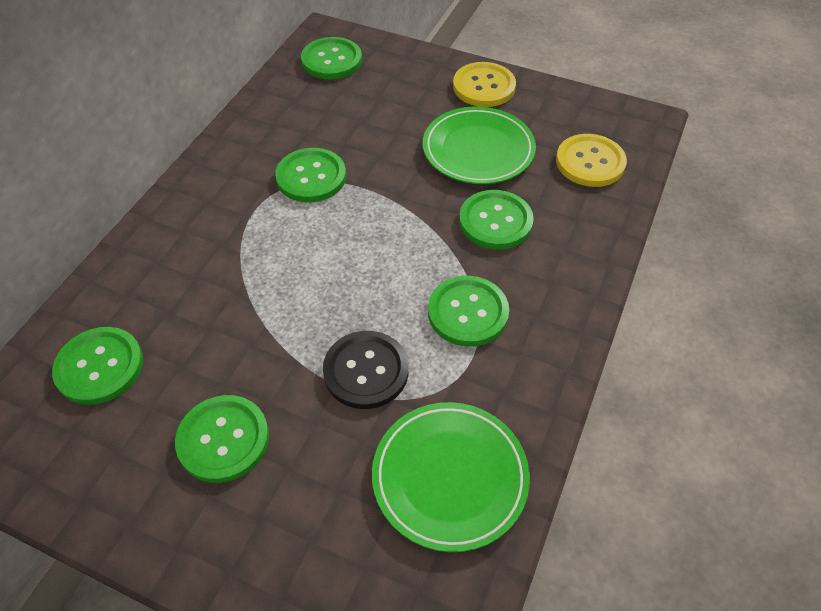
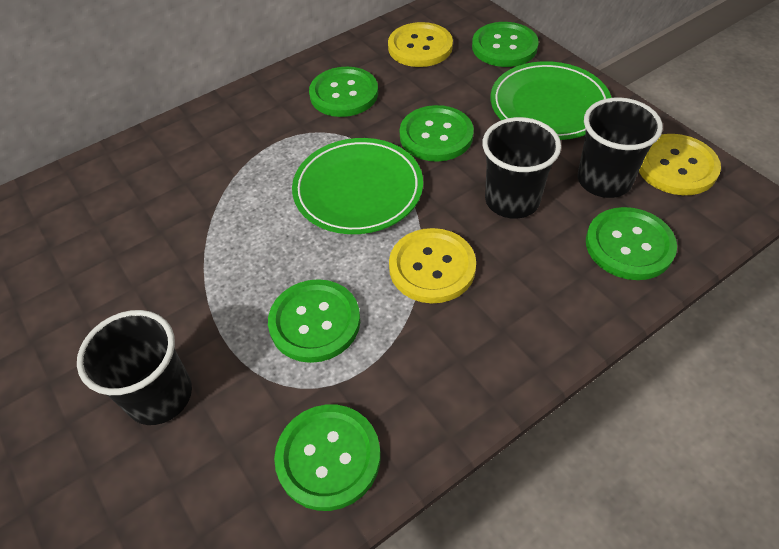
black button: [323,331,409,409] = 1 -> none = 0
black cup: none = 0 -> [77,310,192,425] [483,117,561,219] [578,97,663,198] = 3
yellow button: [453,62,516,107] [556,134,627,187] = 2 -> [388,22,453,67] [389,228,476,303] [639,134,721,195] = 3

